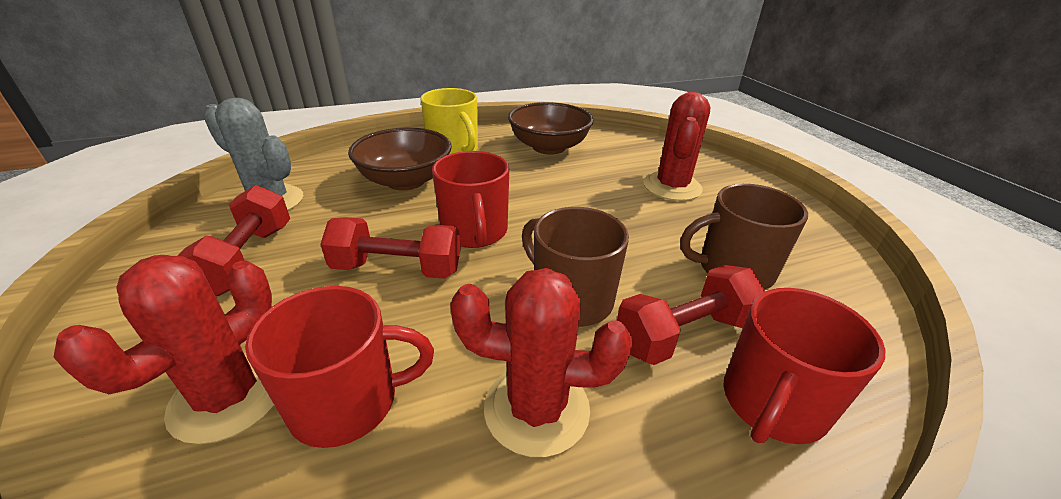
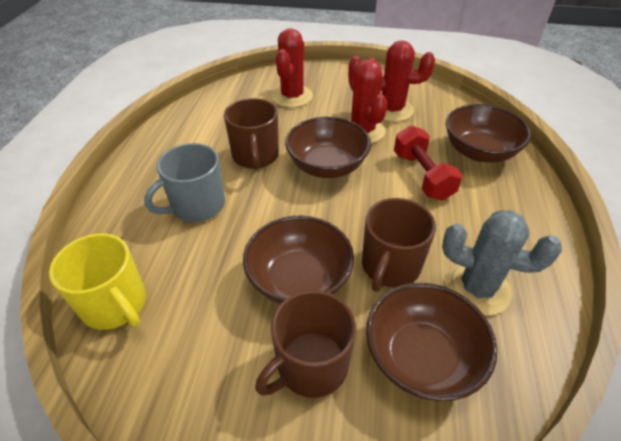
brown bowl: [348,128,452,190] [508,102,594,155] = 2 -> [243,215,354,304] [285,117,371,178] [366,283,497,401] [446,104,532,162] = 4
brown mug: [522,207,629,327] [680,184,808,290] = 2 -> [224,98,279,170] [255,290,356,398] [362,198,436,292] = 3
grey mug: none = 0 -> [144,143,225,222] = 1
red dumbbell: [177,185,290,296] [320,217,461,279] [617,265,765,365] = 3 -> [394,125,462,201] = 1
red mug: [245,286,434,448] [432,151,509,248] [724,288,886,444] = 3 -> none = 0

